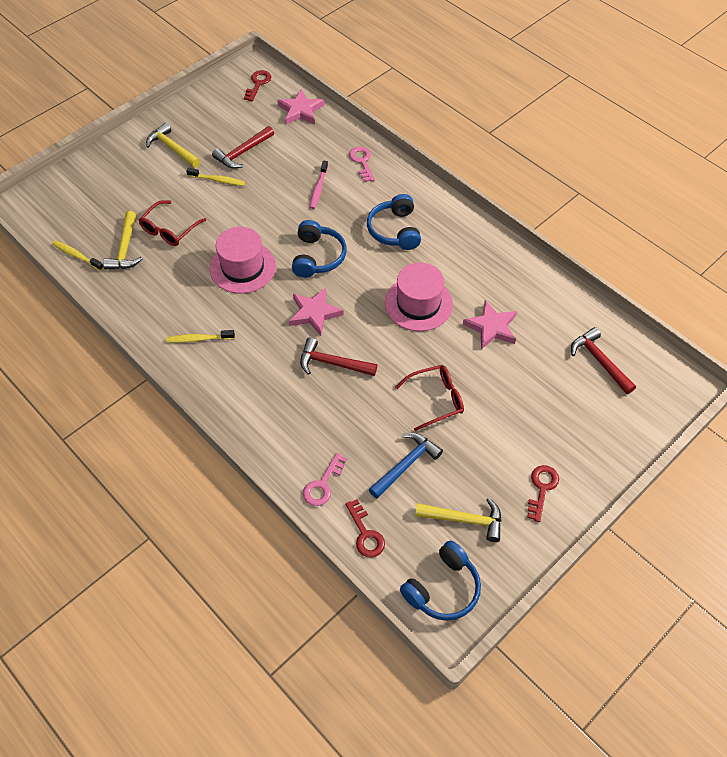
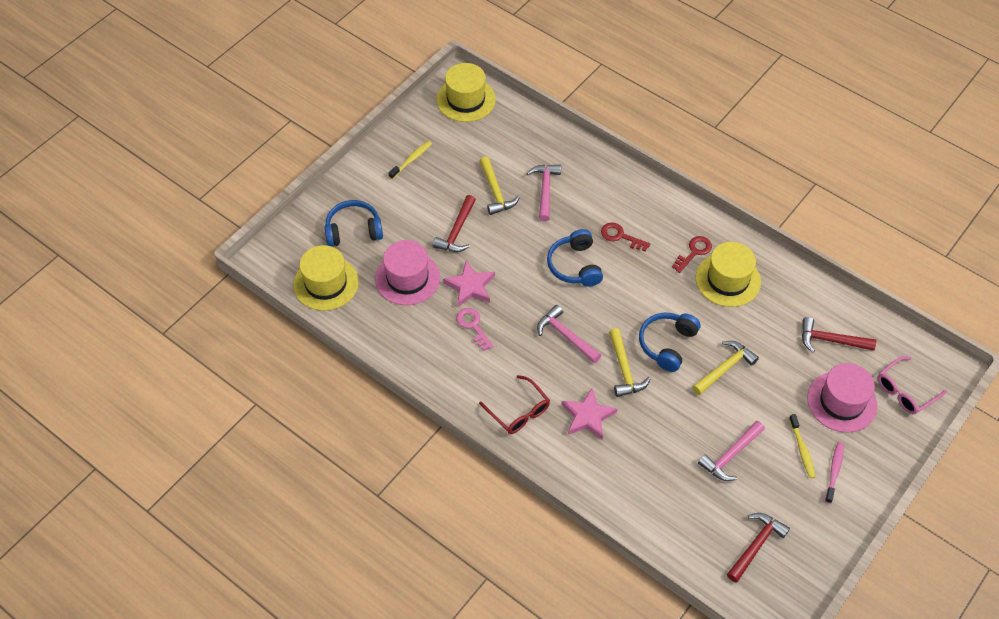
blue hammer: [369,433,443,499] = 1 -> none = 0
pink glasses: none = 0 -> [878,356,947,414] = 1
pink hammer: none = 0 -> [527,165,561,221] [537,305,601,363] [698,421,765,481] = 3
pink key: [303,453,347,506] [349,147,375,182] = 2 -> [456,308,493,351] = 1
pink star: [277,89,324,124] [289,287,344,336] [463,300,517,349] = 3 -> [443,260,495,307] [562,388,617,439] = 2
red glasses: [139,200,206,246] [395,365,464,431] = 2 -> [479,375,550,434] = 1
red key: [244,70,271,102] [345,499,385,557] [527,465,559,522] = 3 -> [601,223,650,251] [672,236,712,273] = 2
yellow hat: none = 0 -> [293,245,359,311] [437,63,496,122] [696,242,761,307] = 3
yellow toothbrush: [52,240,104,271] [166,330,235,343] [186,168,245,186] = 3 -> [389,141,432,179] [789,414,816,479] = 2

